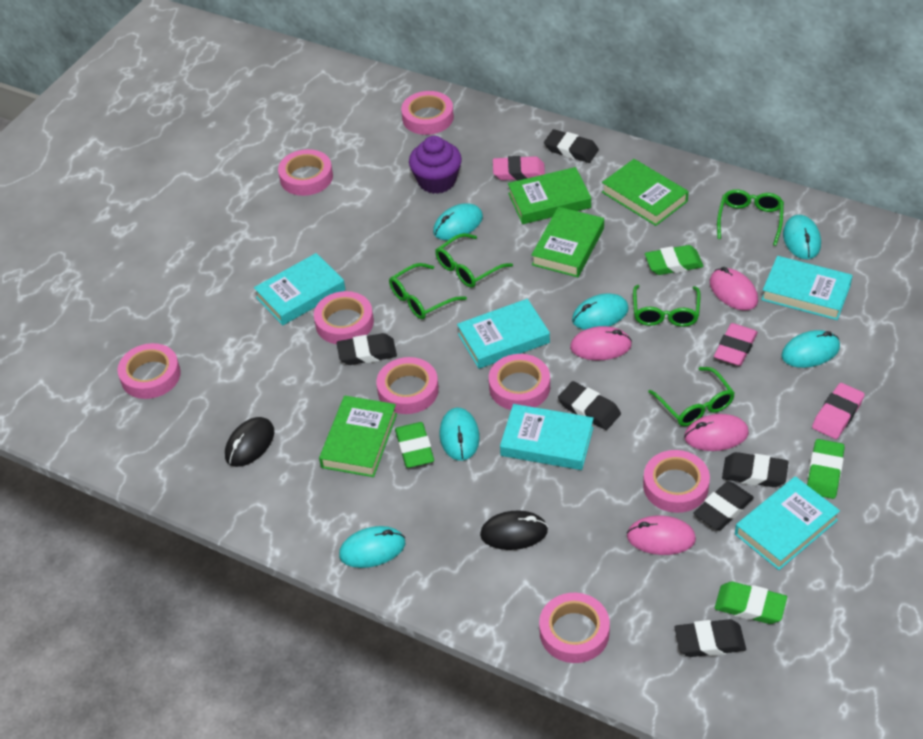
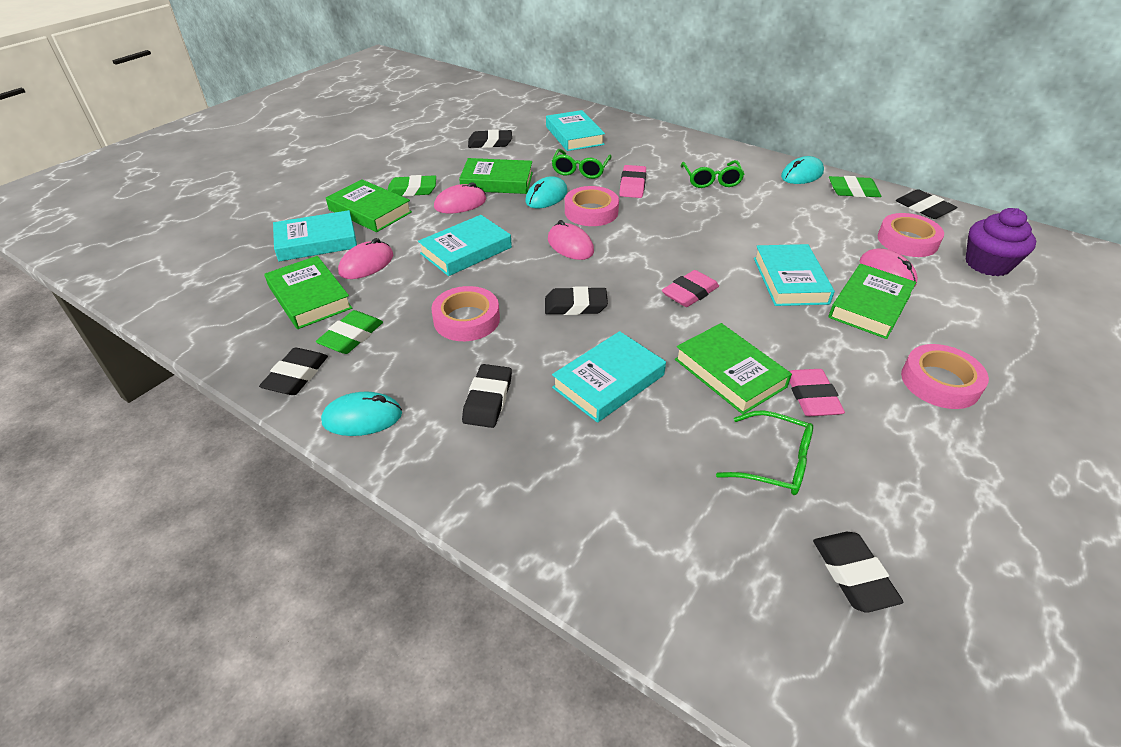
black mouse: [225,417,274,467] [480,510,548,550] = 2 -> none = 0
green book: [319,395,397,477] [508,167,591,224] [531,207,604,277] [602,159,689,226] = 4 -> [264,256,352,329] [326,179,412,232] [459,158,533,194] [675,323,792,414] [829,264,916,339] = 5
green eraser: [395,422,434,468] [645,245,704,275] [714,581,787,624] [807,439,845,499] = 4 -> [316,310,383,354] [388,175,436,197] [829,176,881,197] = 3
green glasses: [389,263,467,319] [435,233,513,288] [633,285,700,327] [648,367,735,426] [717,189,784,246] = 5 -> [552,149,612,179] [681,160,744,188] [716,410,813,495] = 3
pink tape: [117,343,181,399] [278,149,333,196] [314,291,374,344] [376,357,439,414] [401,91,454,135] [489,354,550,410] [539,593,610,663] [643,450,710,513] = 8 -> [431,286,500,341] [565,186,619,226] [877,213,944,257] [901,344,989,409] = 4
turquoise mouse: [339,526,405,568] [433,203,483,240] [440,408,480,461] [572,293,629,330] [781,330,840,368] [783,215,821,259] = 6 -> [321,391,402,436] [525,176,567,208] [781,156,824,184] = 3

